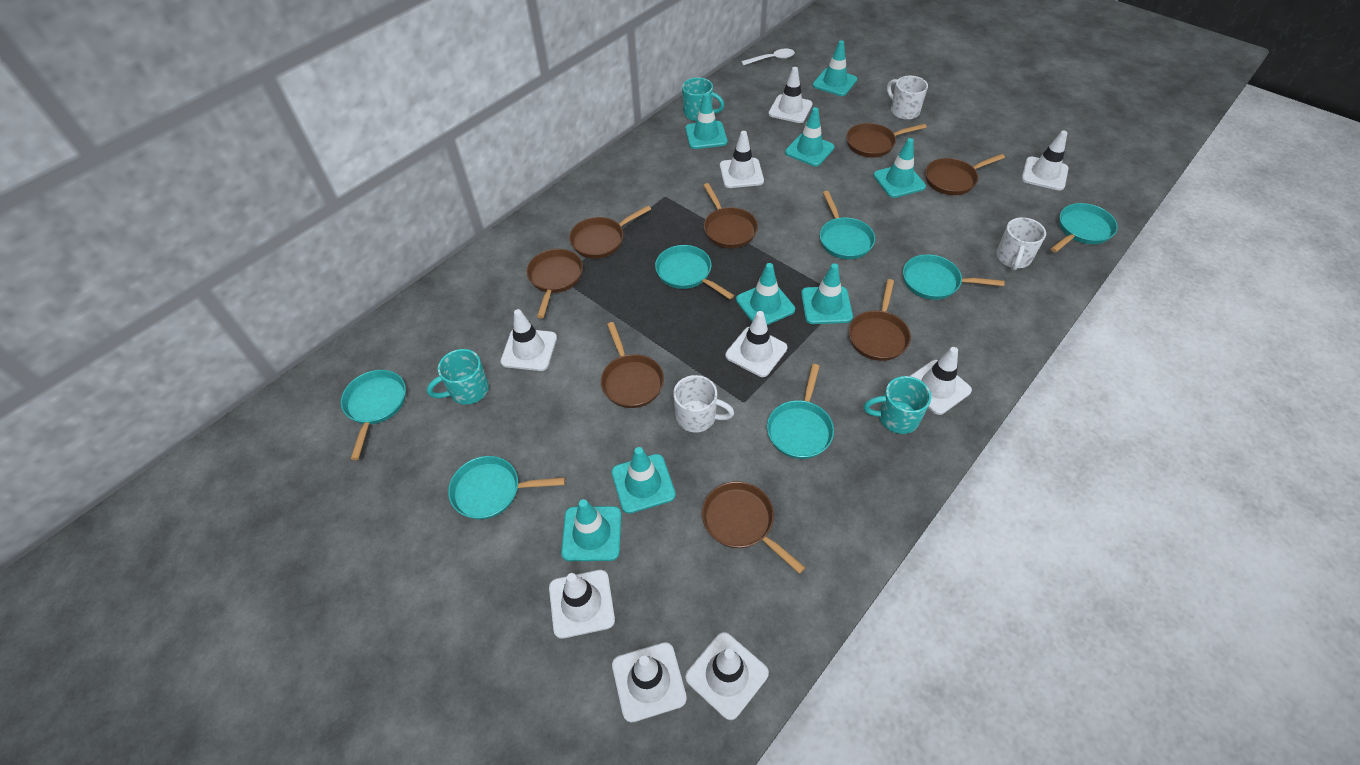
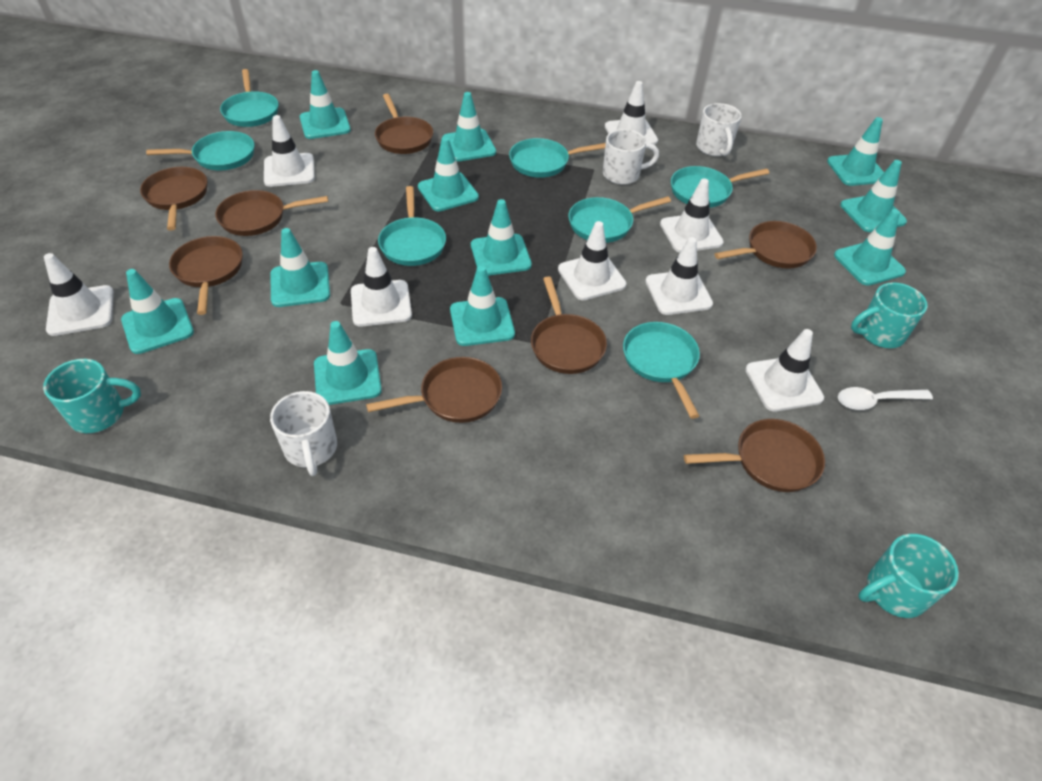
turquoise traffic cone: [561,499,621,561] [611,447,676,514] [685,93,727,149] [736,263,795,325] [785,107,835,166] [801,263,853,324] [813,40,857,96] [873,138,926,198] = 8 -> [121,269,194,354] [271,228,330,307] [300,70,351,139] [314,321,382,405] [418,137,479,211] [442,92,496,162] [450,266,515,346] [471,199,532,276] [827,117,884,186] [834,209,906,286] [840,160,907,232] = 11
white traffic cone: [501,309,557,371] [549,570,615,639] [612,642,687,722] [685,632,769,720] [720,131,764,188] [726,311,787,377] [768,67,813,123] [910,347,972,415] [1022,131,1069,191] = 9 -> [44,253,114,336] [264,115,315,187] [351,247,412,327] [558,221,626,300] [605,81,658,145] [645,237,713,315] [660,178,724,252] [745,329,824,412] = 8

